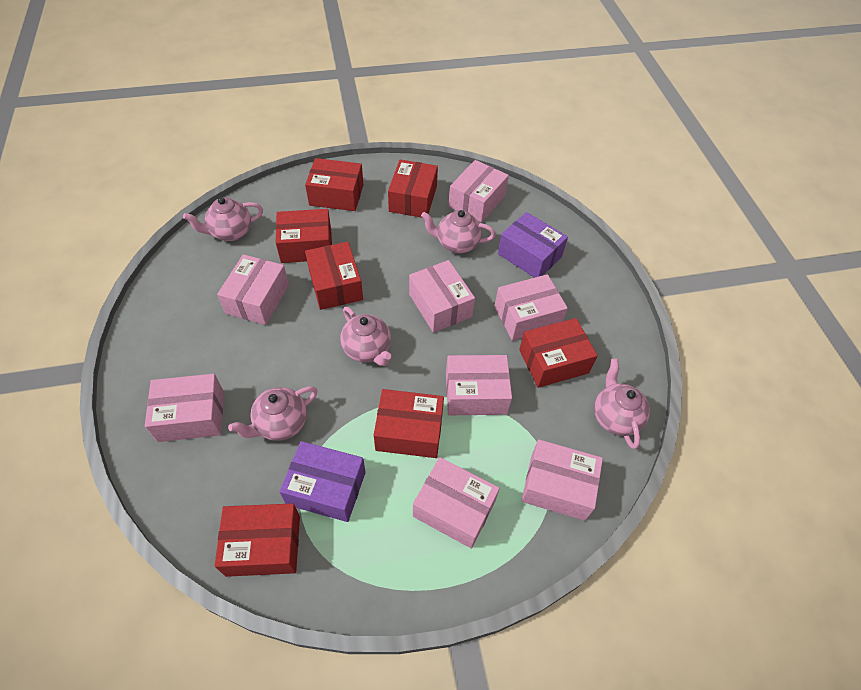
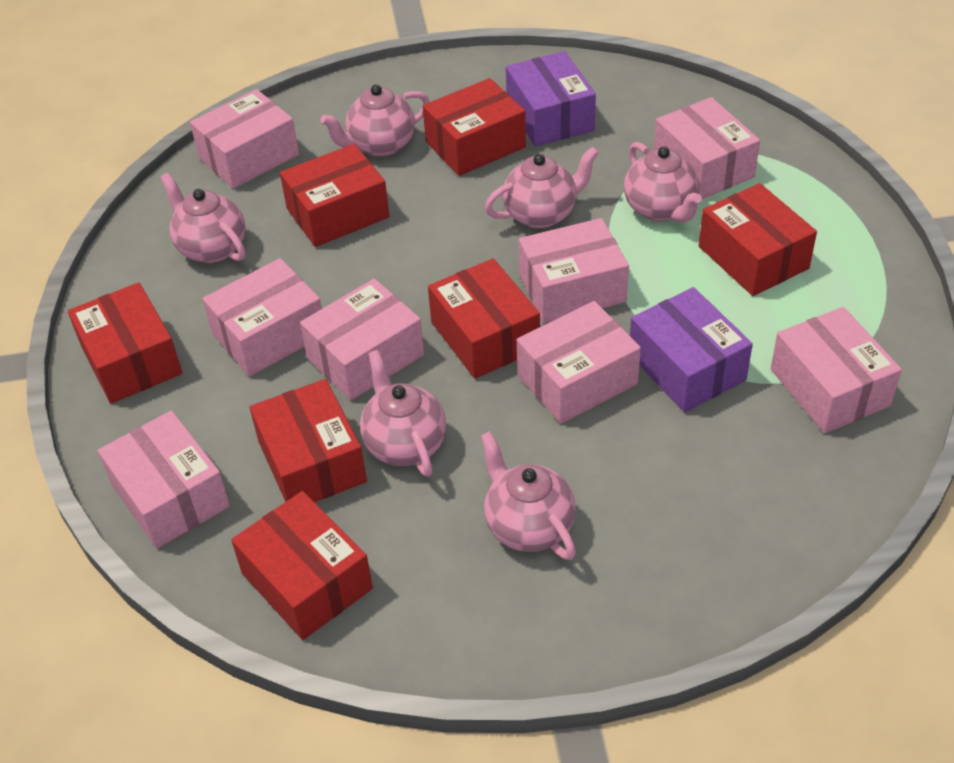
pink teapot: [183,197,263,241] [228,386,318,441] [340,307,391,366] [421,210,496,253] [594,359,650,449] = 5 -> [160,172,246,263] [320,84,430,157] [360,350,446,477] [481,431,576,560] [485,146,599,229] [624,142,702,223] = 6

